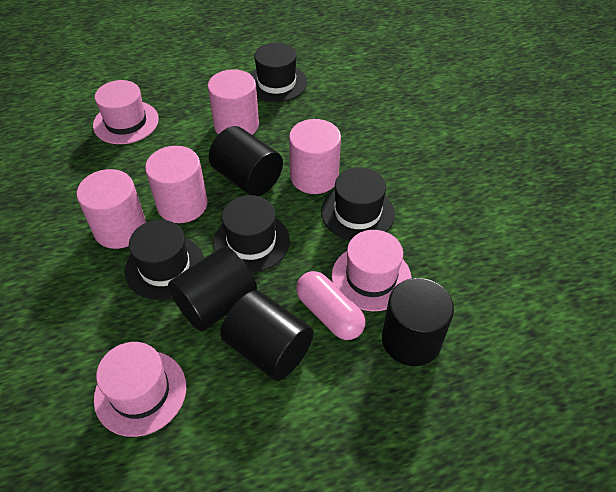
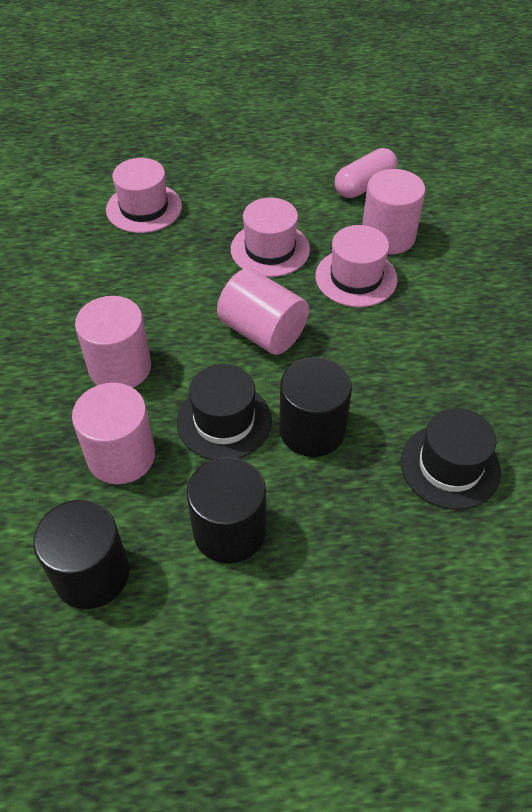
black cylinder: [168,246,257,331] [209,126,283,196] [220,290,314,381] [382,278,454,366] = 4 -> [33,500,129,609] [187,457,266,564] [279,357,352,457] = 3
black hat: [125,220,204,300] [213,195,290,273] [250,42,307,102] [321,167,395,241] = 4 -> [177,364,272,460] [401,408,501,510] = 2

